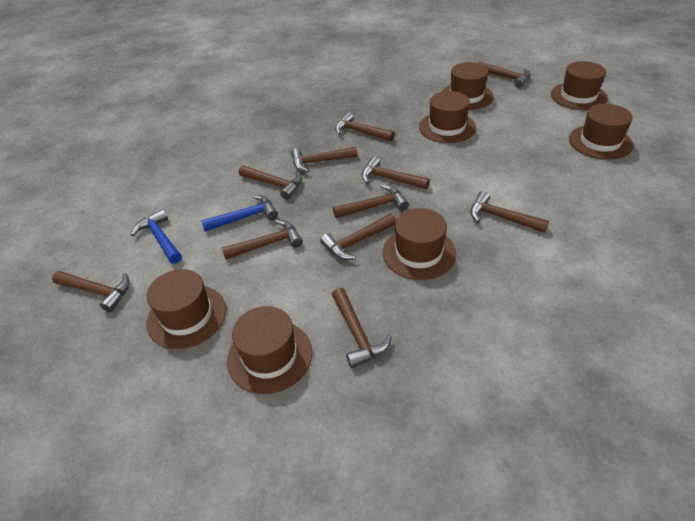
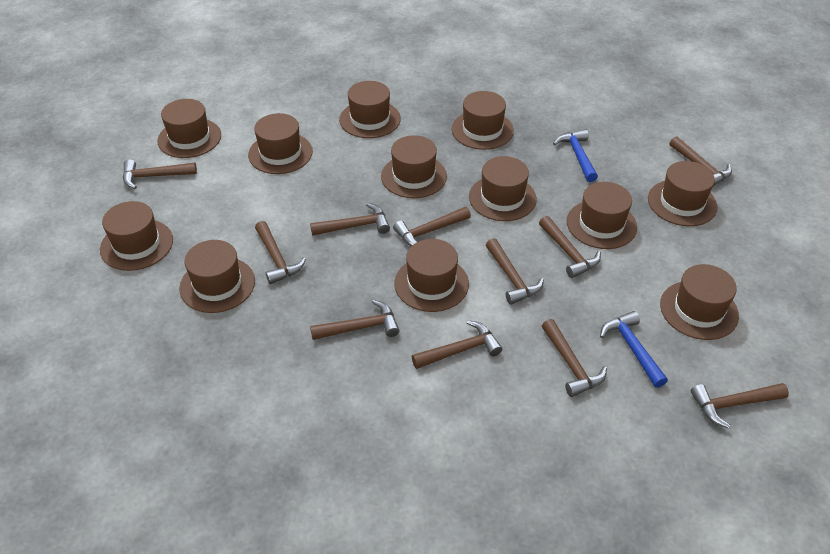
brown hat: [146,269,226,349] [227,306,312,394] [383,208,456,280] [419,91,476,143] [442,62,494,110] [551,61,608,110] [569,104,633,160] = 7 -> [100,201,173,271] [158,99,221,158] [179,240,255,313] [248,113,313,174] [339,81,401,138] [381,135,447,198] [394,239,469,312] [452,91,514,150] [469,156,537,221] [567,182,637,249] [648,161,718,226] [660,264,739,340] = 12

